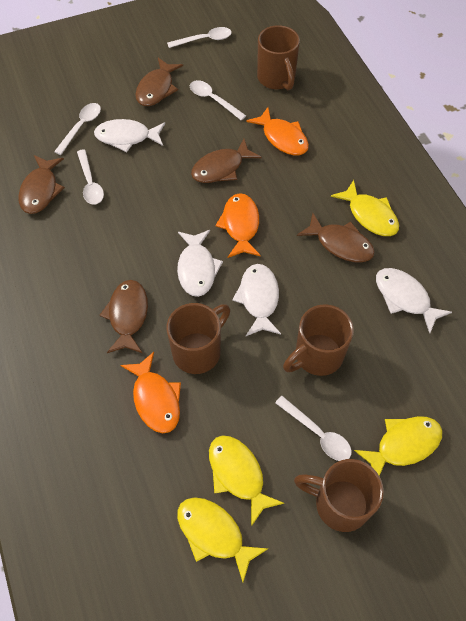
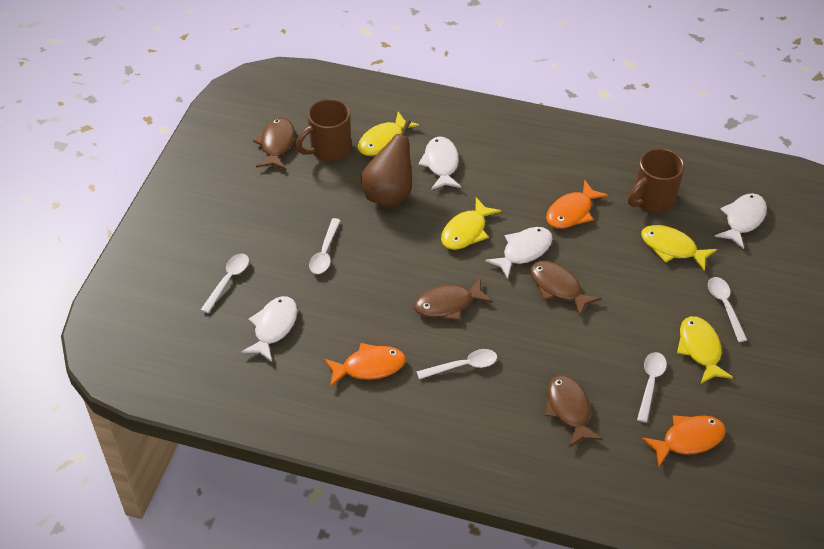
brown fish: [18,155,65,214] [100,280,148,353] [135,58,183,106] [191,139,261,183] [297,213,375,262] = 5 -> [253,117,295,170] [414,277,493,320] [530,261,601,317] [544,375,603,447] = 4
brown mug: [167,303,230,374] [257,25,300,90] [283,304,354,376] [294,459,384,532] = 4 -> [296,99,351,161] [628,148,684,213] = 2
brown pear: none = 0 -> [361,120,412,208] = 1

